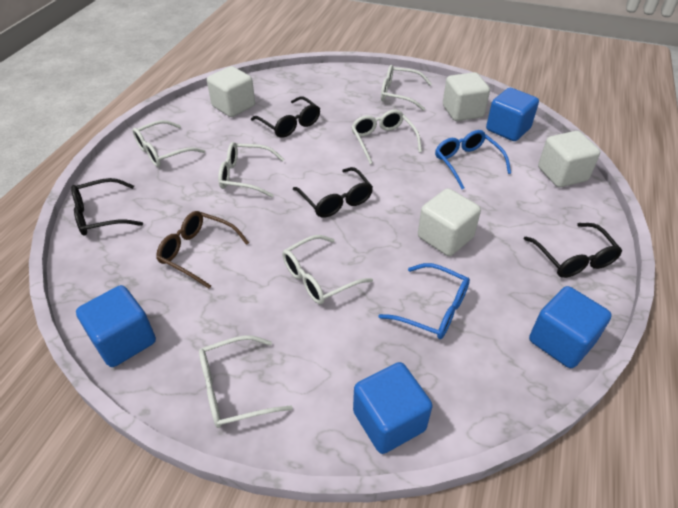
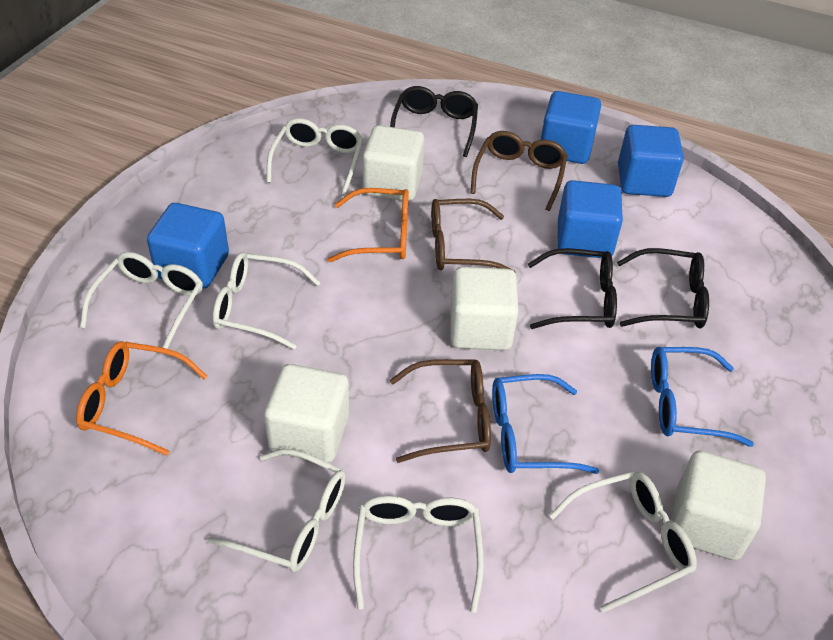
black glasses: [71,178,143,235] [251,96,320,138] [293,167,373,218] [524,223,622,278] = 4 -> [390,86,478,157] [528,248,617,329] [617,248,709,329] = 3
brown glasses: [156,211,249,289] = 1 -> [390,359,491,463] [431,199,516,273] [470,131,568,211] = 3
orange glasses: none = 0 -> [76,341,207,456] [328,188,409,262] = 2

